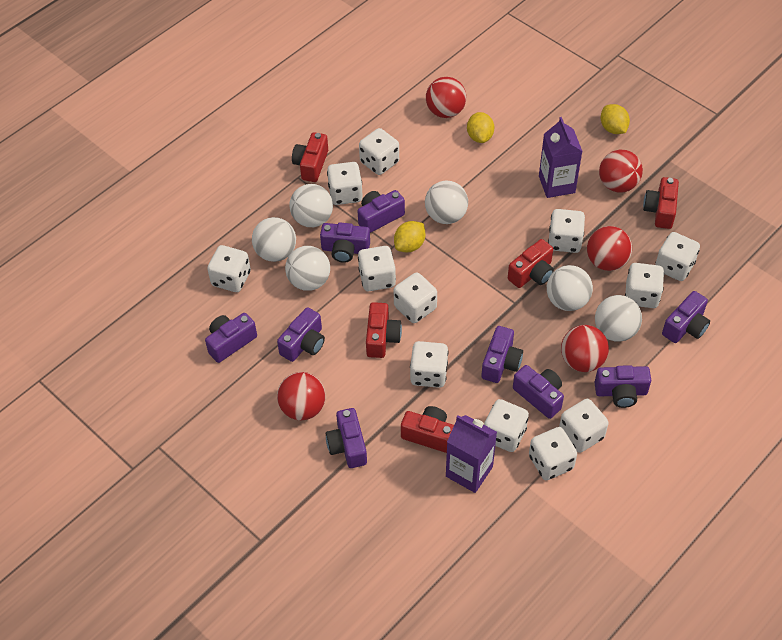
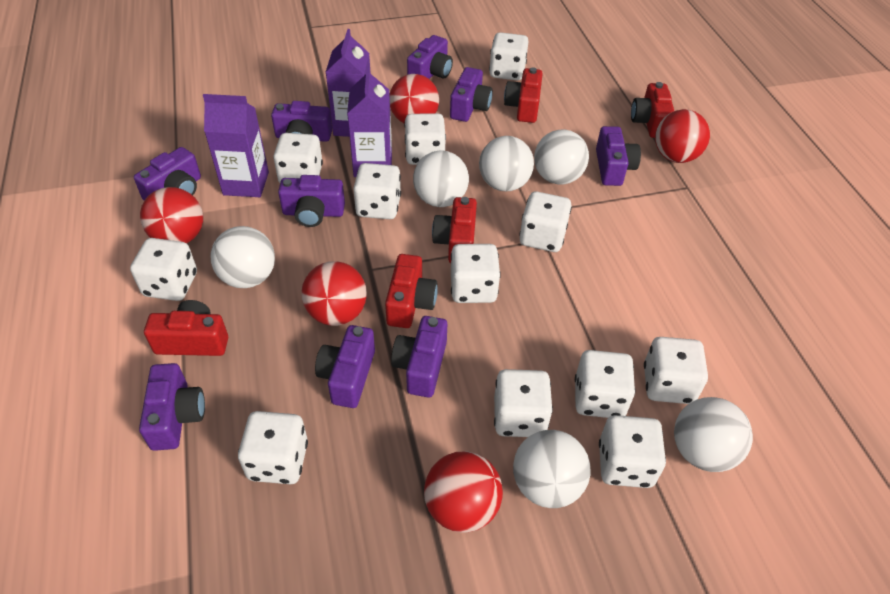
purple carton: [446,415,497,493] [539,117,583,198] = 2 -> [203,94,269,197] [326,29,371,137] [347,66,392,177] = 3
yellow lemon: [394,221,425,252] [467,112,494,143] [600,104,630,134] = 3 -> none = 0

